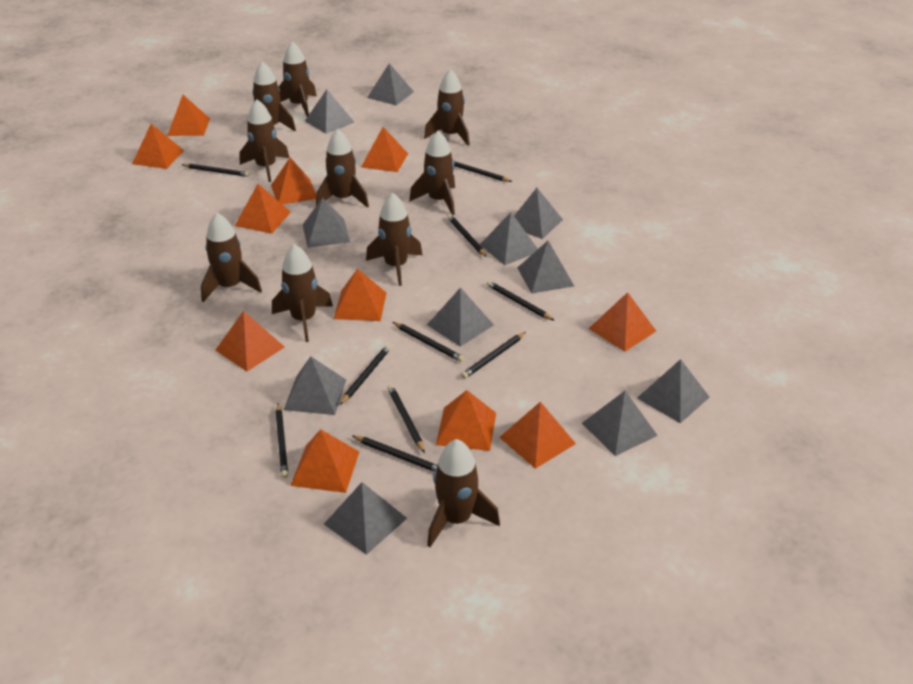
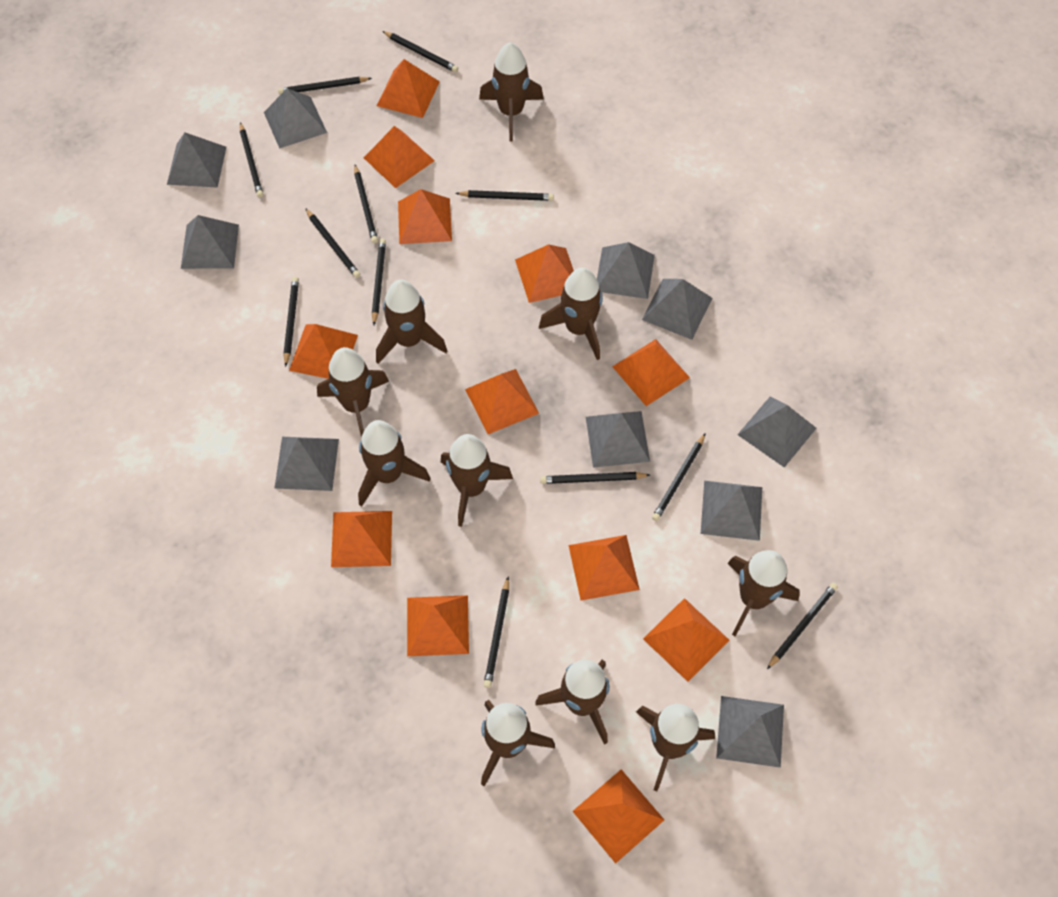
black pencil: [181,164,249,177] [275,404,289,478] [340,345,391,405] [352,435,437,472] [388,385,425,453] [393,322,464,362] [448,215,487,257] [454,161,512,182] [461,332,526,379] [487,281,555,321] = 10 -> [240,122,263,198] [278,77,372,95] [283,277,299,367] [305,208,360,278] [354,165,378,243] [372,238,386,325] [382,31,458,72] [456,190,554,201] [484,577,509,688] [540,472,650,484] [652,433,706,521] [767,583,838,669] = 12
grey pyramid: [284,356,346,415] [303,198,350,248] [305,89,355,134] [324,482,407,555] [367,63,414,105] [427,287,494,347] [480,212,538,265] [514,188,563,239] [517,241,574,294] [582,391,658,456] [637,359,710,423] = 11 -> [167,132,227,188] [181,215,239,269] [264,88,327,149] [275,437,339,491] [586,411,650,468] [597,242,655,299] [642,279,712,340] [701,481,762,541] [716,696,784,768] [737,396,817,467] = 10
orange pyramid: [132,124,184,169] [167,95,210,136] [215,311,284,371] [235,184,291,234] [271,158,316,205] [290,429,359,493] [334,268,386,321] [361,127,408,172] [436,390,496,451] [499,402,576,469] [589,292,656,352] = 11 -> [289,324,358,379] [331,511,392,567] [364,126,435,188] [377,59,440,118] [398,189,452,244] [407,595,469,656] [465,369,539,434] [515,244,574,303] [568,535,640,601] [572,769,664,864] [612,339,690,406] [643,598,729,682] = 12

